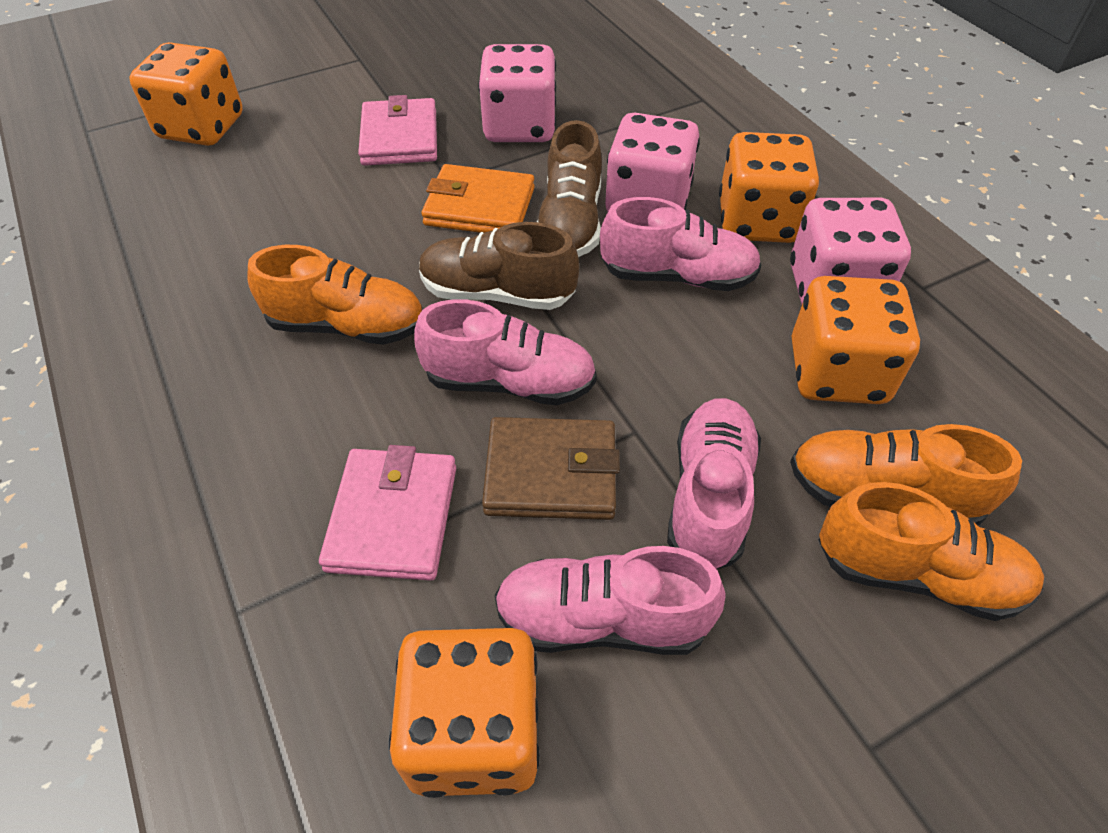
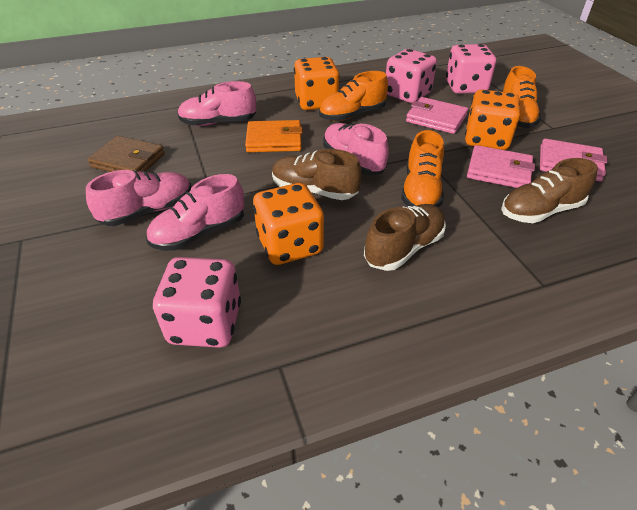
brown shoe: [419,222,579,310] [537,120,602,257] = 2 -> [272,149,362,200] [364,204,446,271] [501,158,598,223] = 3
orange dice: [129,42,243,146] [389,628,540,798] [719,132,819,243] [792,276,920,404] = 4 -> [253,183,324,265] [294,57,340,110] [465,89,520,150] = 3
pink wallet: [319,445,456,581] [358,95,437,166] = 2 -> [406,97,468,134] [467,145,535,188] [540,138,608,181] = 3

